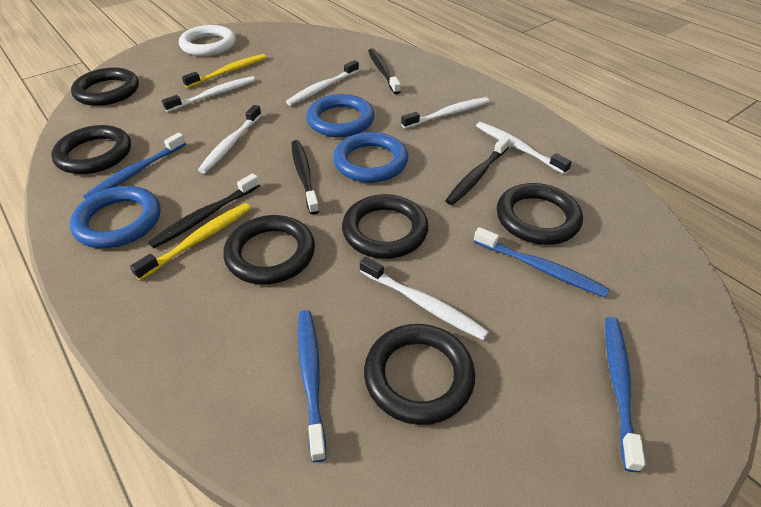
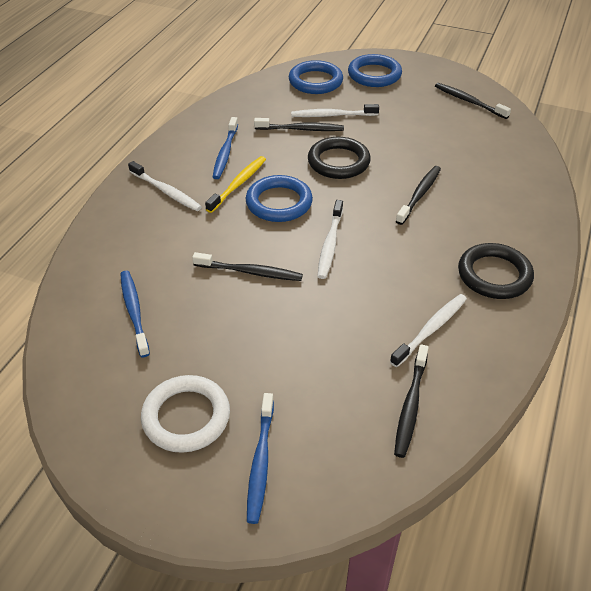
black ring: [51,125,131,174] [71,68,139,106] [224,215,315,285] [342,194,429,259] [364,324,475,425] [497,183,583,245] = 6 -> [308,137,371,179] [458,243,534,299] = 2
black toothbrush: [148,173,260,248] [291,140,319,215] [368,49,401,94] [445,136,510,205] = 4 -> [192,252,303,281] [254,118,344,131] [394,344,429,458] [396,166,441,225] [435,83,511,119] = 5
blue toothbrush: [83,133,186,199] [298,310,326,462] [474,227,610,298] [606,317,645,472] = 4 -> [121,271,150,357] [213,117,238,179] [247,393,274,524] = 3
white toothbrush: [162,76,255,112] [198,105,262,173] [286,60,359,105] [360,257,489,340] [401,97,489,129] [476,122,572,174] = 6 -> [128,161,202,211] [291,104,379,117] [317,200,343,279] [390,294,467,367] = 4
yellow toothbrush: [130,203,251,280] [182,54,266,88] = 2 -> [205,156,266,213] = 1

